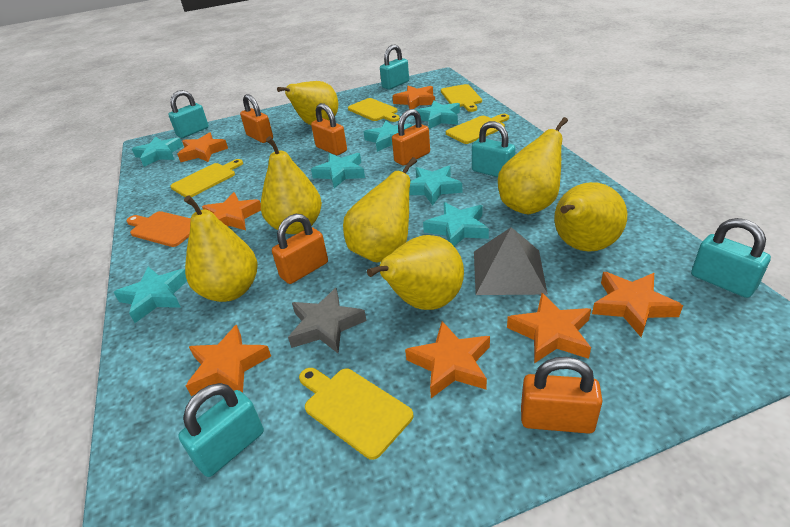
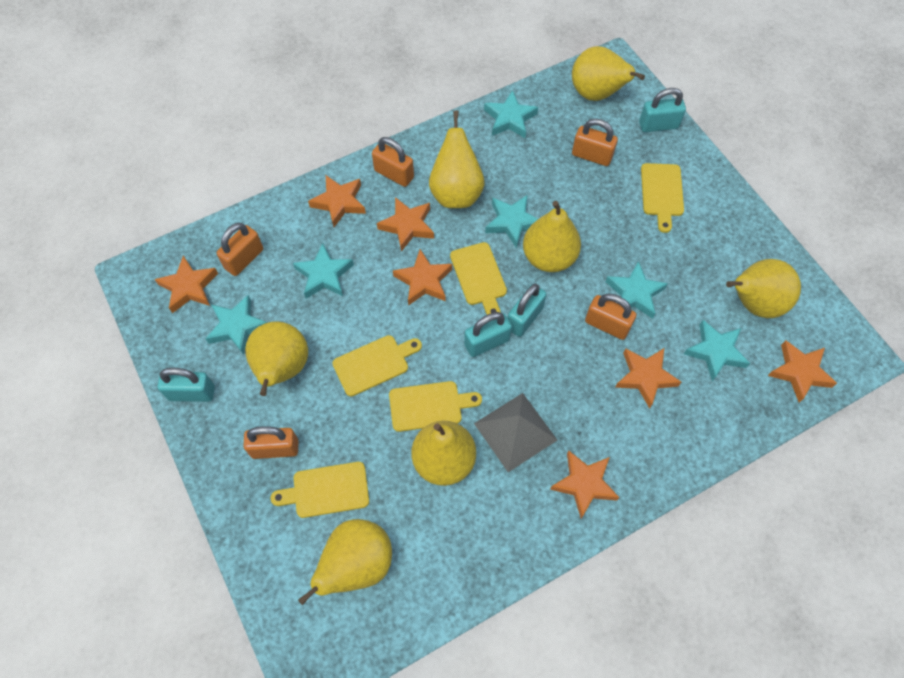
grey star: [288,288,367,353] = 1 -> none = 0
orange cutting board: [126,211,191,247] = 1 -> none = 0
turquoise padlock: [168,90,209,138] [178,383,264,477] [380,45,409,90] [472,121,516,177] [691,218,771,298] = 5 -> [158,368,215,402] [464,312,512,357] [508,284,547,337] [639,88,686,132] = 4
turquoise star: [113,267,187,323] [132,136,183,167] [311,153,365,188] [364,121,412,152] [409,166,462,206] [416,101,460,129] [423,202,489,247] = 7 -> [206,295,267,355] [293,243,354,298] [484,90,538,138] [485,195,538,248] [606,261,668,319] [684,320,750,381] = 6

